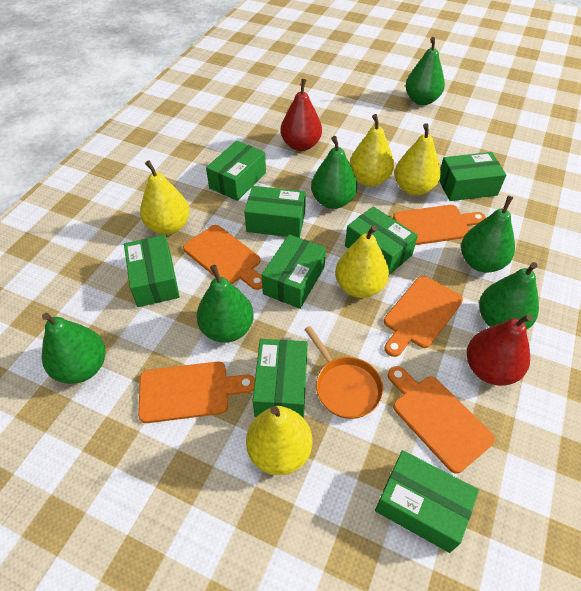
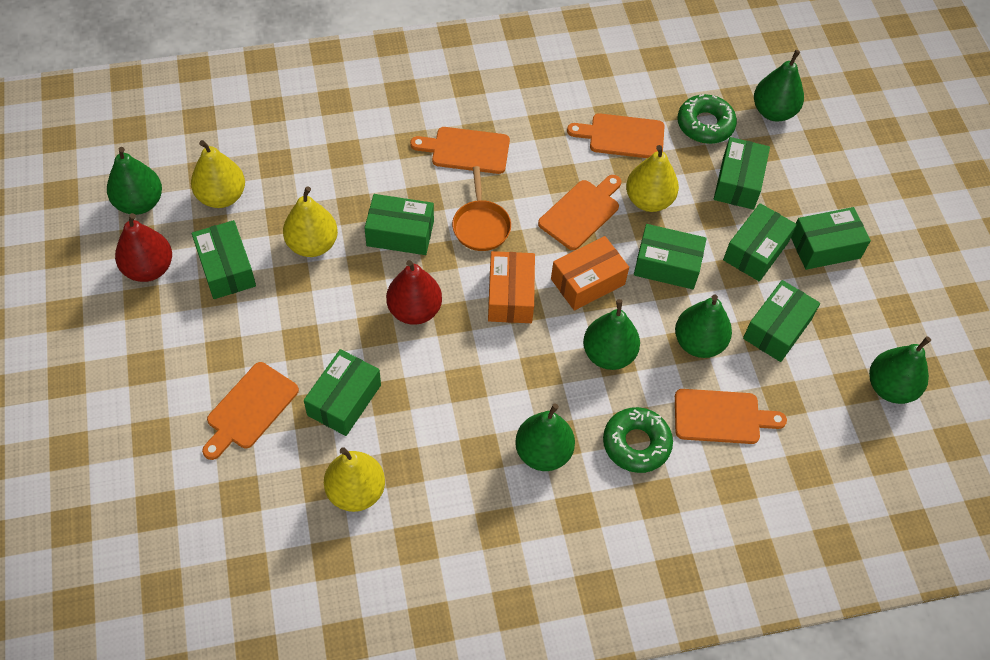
green donut: none = 0 -> [603,407,673,473] [677,94,737,144] = 2
orange box: none = 0 -> [488,251,535,323] [551,236,629,311] = 2
yellow pear: [140,160,190,235] [246,406,312,475] [335,225,389,298] [350,114,394,187] [395,123,441,196] = 5 -> [191,140,245,208] [283,186,338,257] [324,447,385,512] [626,145,679,212] = 4

